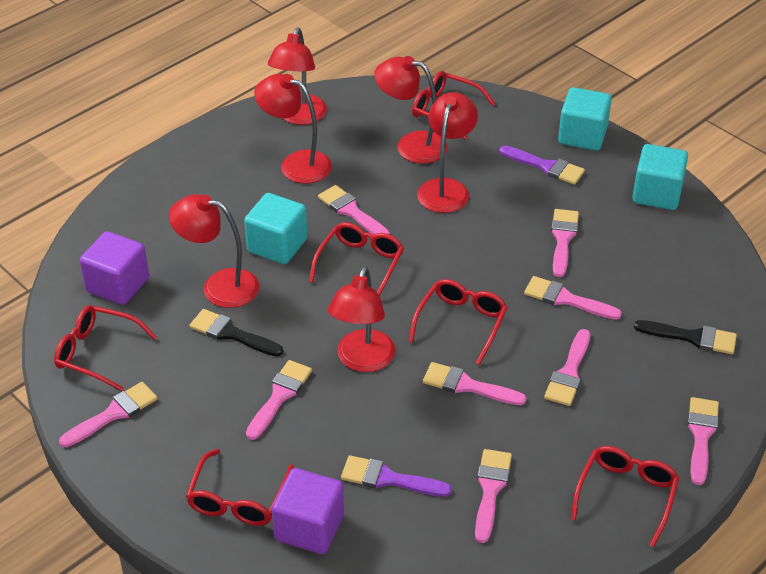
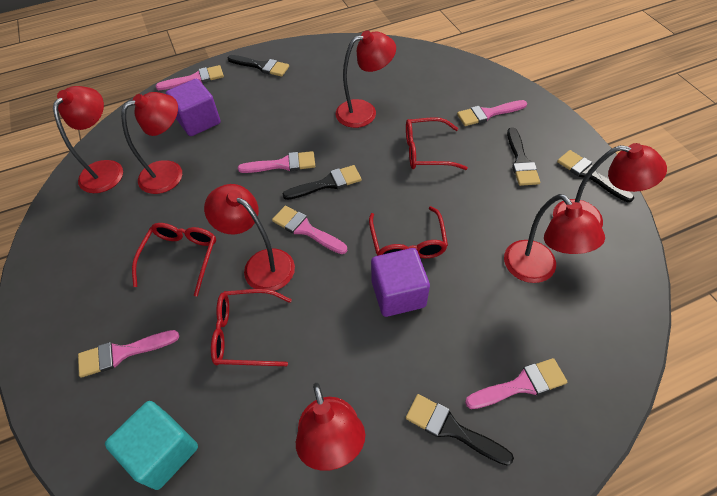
black brush: [189,309,283,356] [634,320,737,354] = 2 -> [227,55,289,77] [283,165,362,200] [406,394,514,465] [507,127,540,186] [557,150,634,202] = 5
pink brush: [59,382,158,447] [246,360,312,440] [318,185,390,235] [423,362,526,405] [475,449,512,543] [524,276,622,320] [544,329,590,406] [551,209,579,277] [687,397,719,485] = 9 -> [78,330,179,378] [156,65,224,90] [238,151,315,173] [272,206,347,254] [457,100,527,126] [465,358,567,409] = 6
purple brush: [341,455,452,496] [499,145,585,185] = 2 -> none = 0
red glasses: [54,305,157,391] [186,449,294,526] [309,222,404,296] [409,279,508,365] [412,71,495,140] [571,446,679,548] = 6 -> [132,223,216,297] [211,289,292,366] [369,206,448,258] [406,117,468,170] = 4
red lamp: [169,194,259,308] [254,74,332,184] [268,27,327,125] [328,266,395,372] [374,56,448,164] [417,92,478,213] = 6 -> [53,86,123,193] [121,92,182,194] [204,184,295,291] [296,383,365,471] [336,30,396,128] [504,194,605,283] [553,143,667,227] = 7
turquoise cube: [244,193,307,264] [558,87,612,151] [632,144,688,210] = 3 -> [105,401,198,490] = 1

